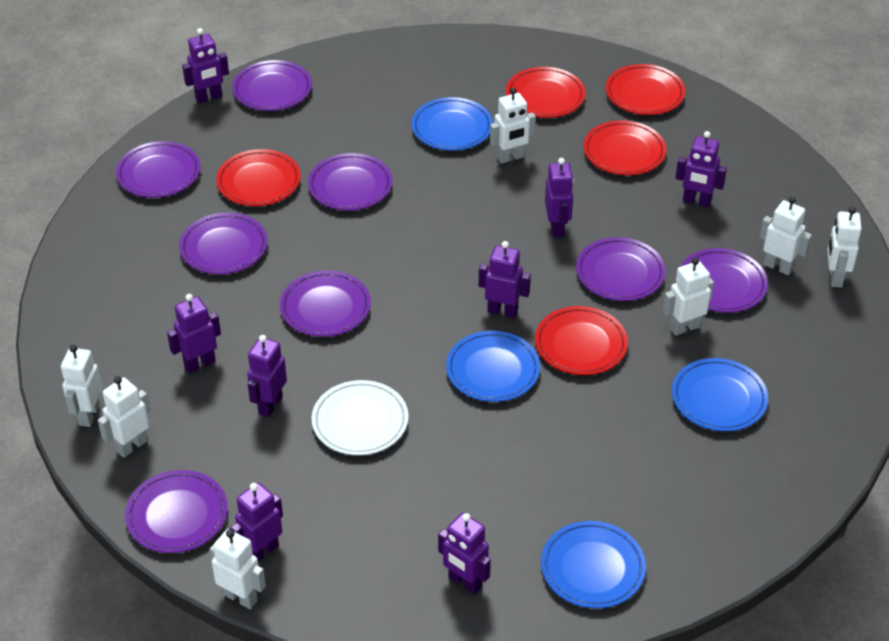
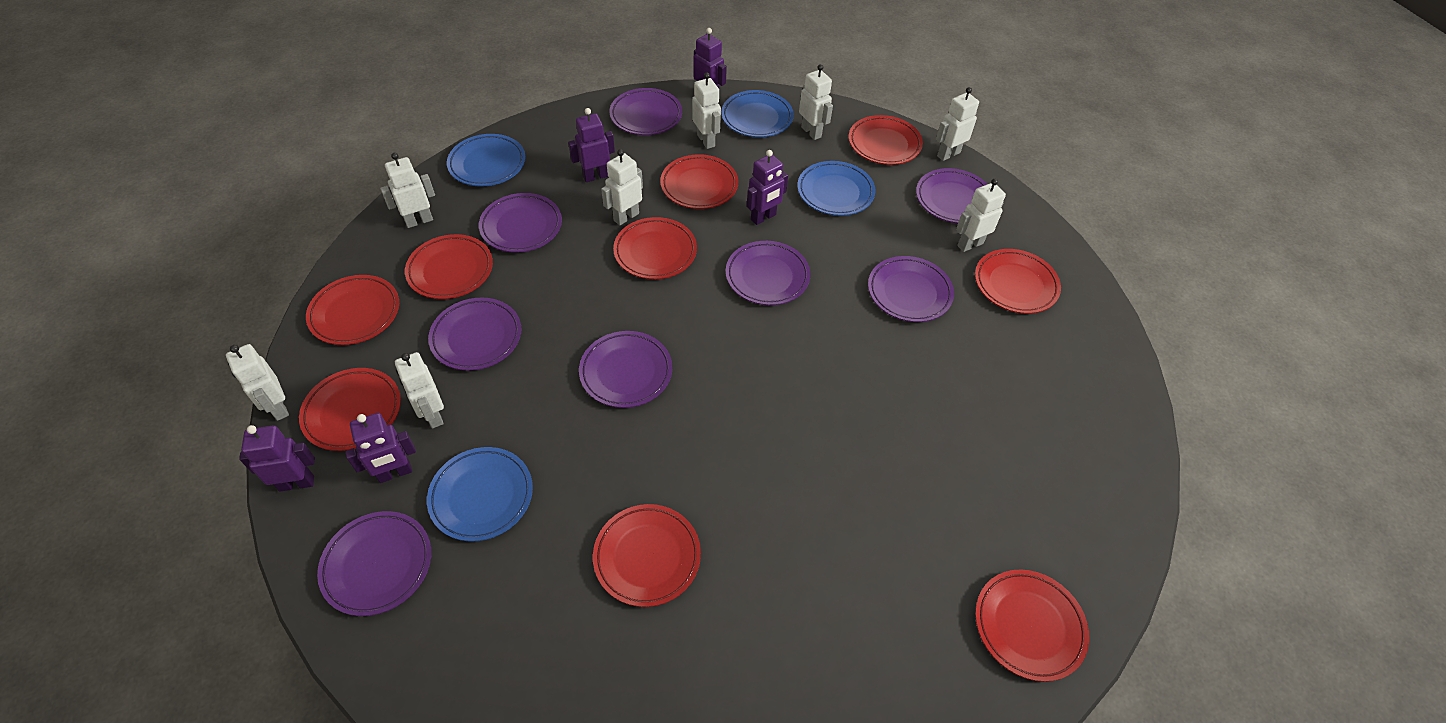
purple robot: [167,294,221,373] [182,28,229,104] [230,483,283,562] [247,335,287,417] [438,513,491,594] [479,241,531,318] [545,158,574,238] [676,131,727,207] = 8 -> [239,425,315,492] [345,413,416,483] [568,108,615,182] [693,28,727,88] [747,150,788,225] = 5
red plate: [216,149,301,206] [506,67,585,118] [535,306,628,375] [584,120,666,175] [606,64,685,115] = 5 -> [299,368,401,451] [306,275,399,345] [405,234,493,299] [593,504,701,607] [613,217,697,279] [660,154,738,209] [849,115,923,165] [975,249,1061,314] [975,569,1089,682] = 9
white plate: [312,380,409,455] = 1 -> none = 0
white robot: [61,345,102,427] [98,376,150,458] [210,529,266,609] [490,88,536,164] [663,257,714,336] [759,197,812,275] [827,207,862,288] = 7 -> [226,344,289,421] [380,153,435,228] [395,352,444,428] [601,149,643,225] [692,73,721,149] [799,64,833,140] [936,87,979,161] [956,179,1006,252] = 8

